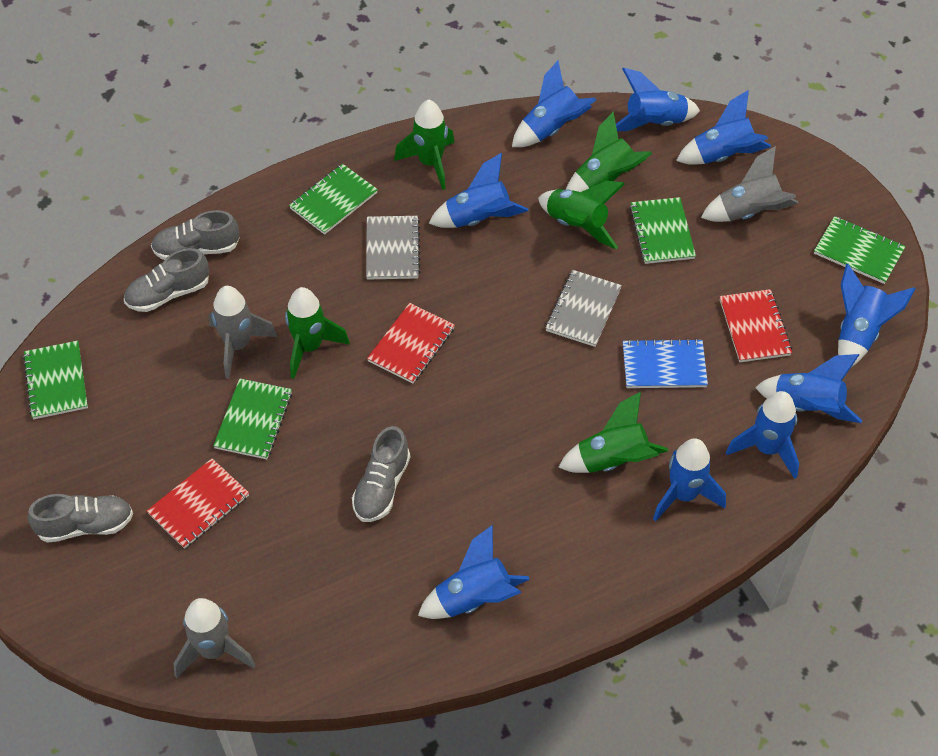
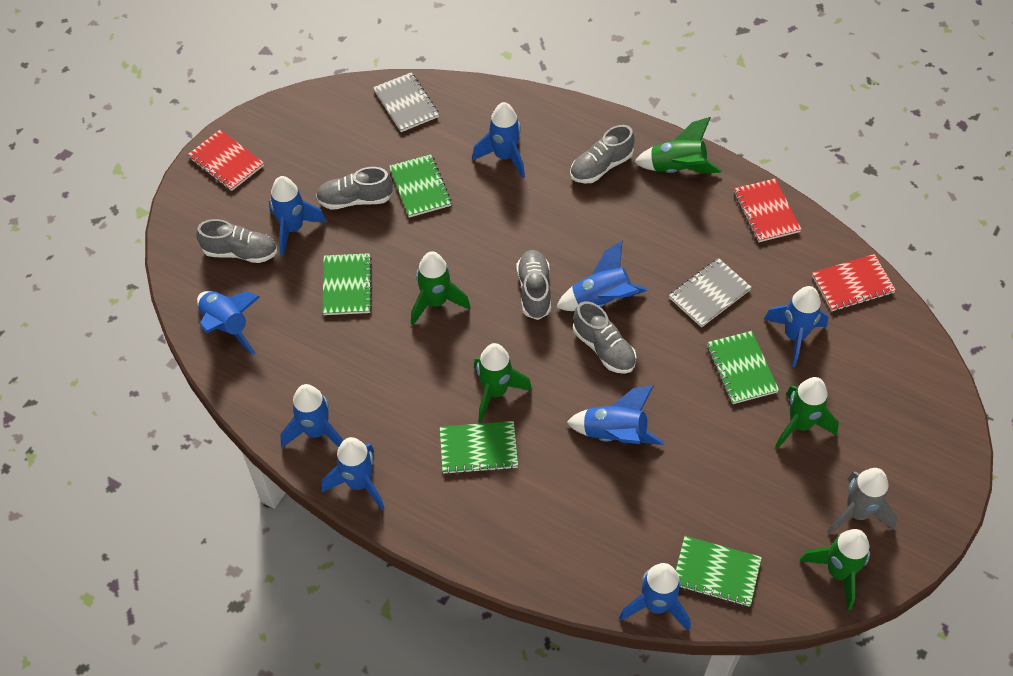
blue notebook: [623,338,708,388] = 1 -> none = 0
grey rocket: [173,598,255,678] [208,286,277,379] [701,146,798,222] = 3 -> [827,468,898,535] = 1
grey shoe: [28,494,133,543] [124,248,209,312] [151,210,240,260] [352,426,410,522] = 4 -> [197,219,277,263] [316,167,393,210] [516,250,551,320] [570,125,635,183] [573,301,636,374] = 5

